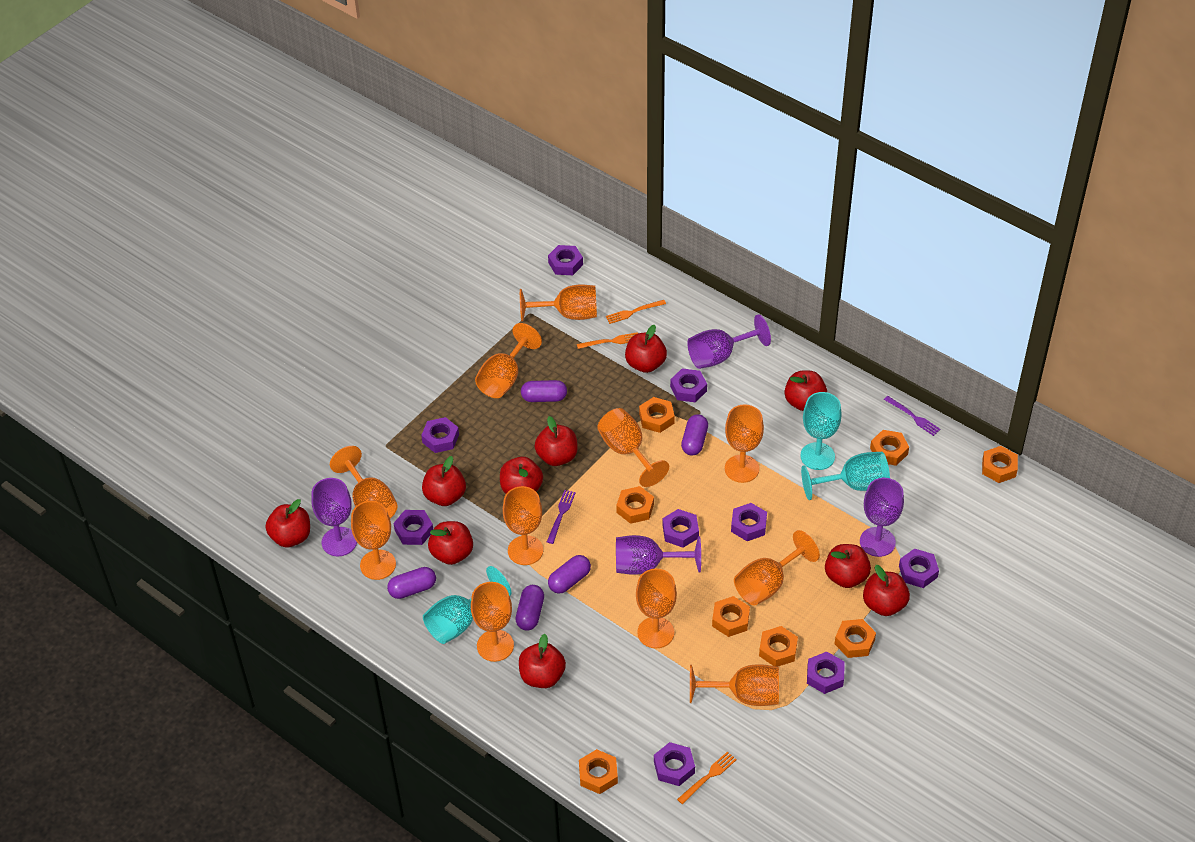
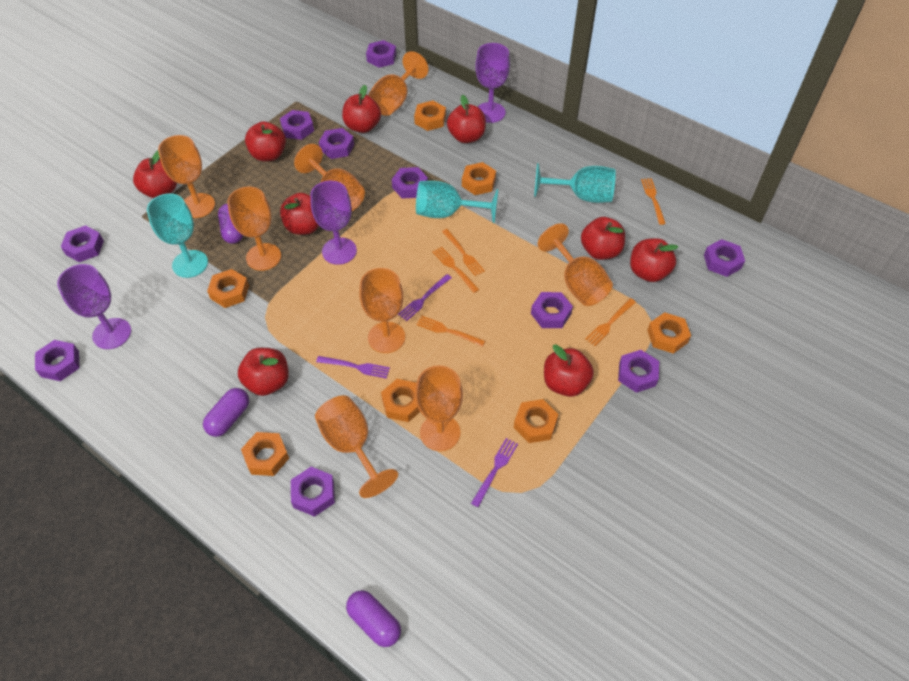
orange fork: [577,332,638,349] [606,300,666,324] [677,751,737,804] = 3 -> [416,316,486,347] [432,247,479,293] [442,229,485,276] [585,298,636,346] [641,178,666,225] = 5
orange goblet: [330,446,397,518] [351,501,396,580] [471,582,514,662] [475,323,542,398] [503,486,543,565] [520,285,597,321] [597,408,669,487] [636,569,677,648] [690,664,779,706] [725,404,764,483] [734,530,820,606] = 11 -> [158,135,215,218] [228,187,281,271] [294,144,365,211] [315,395,398,498] [359,268,405,353] [368,51,429,116] [415,365,463,451] [538,223,613,306] = 8
orange nut: [579,749,618,794] [616,486,654,524] [639,397,675,433] [712,596,750,637] [759,626,798,667] [834,619,876,658] [870,430,909,466] [982,446,1018,483] = 8 -> [207,269,249,308] [241,432,289,476] [381,379,420,422] [414,100,446,131] [462,162,496,195] [514,399,559,443] [647,312,691,354] = 7
purple capsule: [387,567,436,599] [515,585,544,631] [521,380,567,402] [548,555,591,594] [681,414,708,456] = 5 -> [203,388,249,437] [218,204,243,244] [346,590,401,647] = 3
purple fork: [547,490,576,544] [884,396,941,436] = 2 -> [316,356,390,379] [398,274,452,321] [471,438,518,507] = 3
purple goblet: [311,478,357,556] [616,535,701,575] [687,314,771,369] [860,478,904,557] = 4 -> [57,264,131,349] [310,181,357,265] [475,43,510,123] = 3
purple nut: [394,510,433,545] [421,417,459,453] [548,245,583,275] [654,742,695,786] [663,509,699,548] [670,368,707,402] [731,503,767,541] [807,652,845,694] [899,548,939,588] = 9 -> [35,340,79,381] [61,225,104,262] [280,110,314,140] [291,467,335,517] [319,128,354,159] [366,40,396,68] [392,167,428,199] [531,292,573,328] [618,350,659,393] [704,239,745,277] = 10
red apple: [265,499,310,547] [422,456,466,506] [428,521,473,565] [500,457,543,494] [519,634,566,688] [535,416,578,466] [625,325,667,373] [785,370,827,411] [825,544,871,588] [863,565,910,616] = 10 -> [133,150,177,198] [238,348,289,396] [245,121,286,161] [280,193,319,235] [342,85,381,133] [447,95,486,143] [544,345,594,397] [581,217,625,260] [630,238,678,282] = 9

